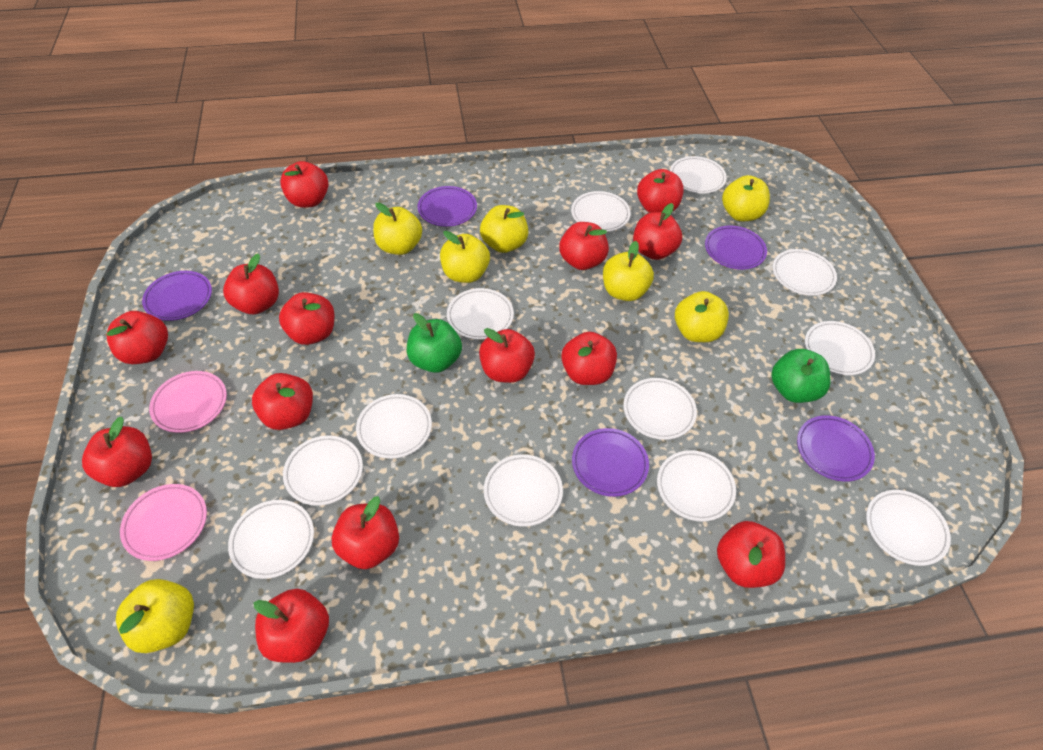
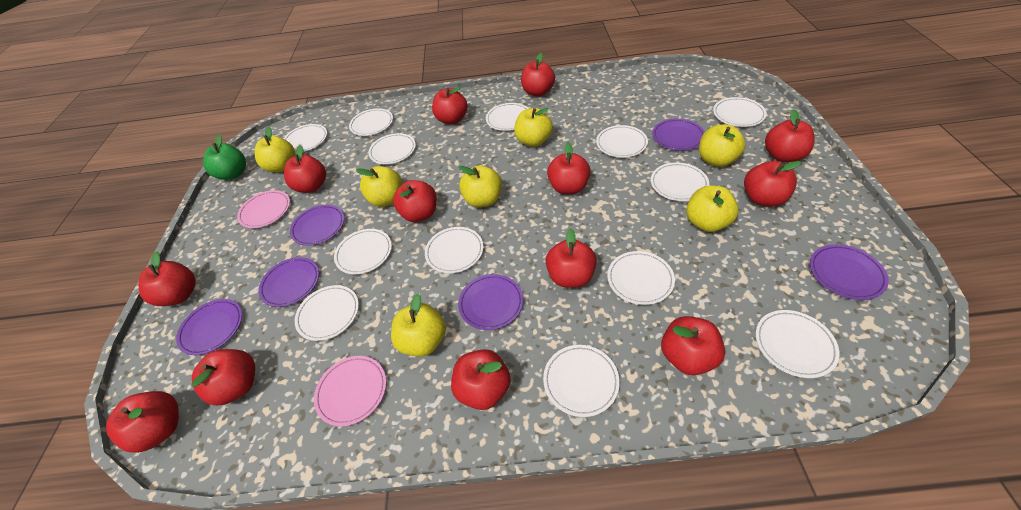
green apple: [407,313,462,373] [771,349,831,403] = 2 -> [203,134,246,180] = 1
purple plate: [142,271,212,321] [418,186,477,227] [572,428,649,497] [705,225,767,270] [797,415,875,482] = 5 -> [176,299,242,355] [259,257,319,307] [290,205,344,246] [458,274,523,330] [652,119,705,151] [810,244,889,300] = 6
red apple: [82,417,152,487] [107,311,168,364] [223,254,279,314] [252,373,313,430] [254,589,329,663] [279,292,334,345] [280,161,329,208] [332,496,399,569] [479,328,535,383] [559,222,609,270] [561,332,617,385] [633,203,682,260] [637,169,684,213] [717,521,785,588] = 14 -> [106,391,179,453] [139,252,196,306] [191,349,255,406] [284,145,326,193] [393,180,437,222] [432,86,468,124] [451,349,511,410] [521,53,555,97] [546,228,597,288] [547,142,591,194] [661,316,725,375] [744,161,801,207] [765,109,814,162] = 13
white plate: [228,500,314,579] [283,436,363,506] [356,394,432,459] [447,288,514,340] [484,454,563,527] [571,191,631,232] [623,378,697,440] [657,450,736,522] [670,156,727,194] [773,249,837,296] [805,321,875,375] [866,490,951,566] = 12 -> [284,124,327,153] [295,285,359,341] [334,229,392,274] [349,108,393,136] [368,133,416,164] [425,227,484,273] [486,103,529,131] [543,345,620,417] [596,125,648,158] [607,251,675,305] [651,163,709,201] [713,97,767,127] [755,310,840,378] = 13

